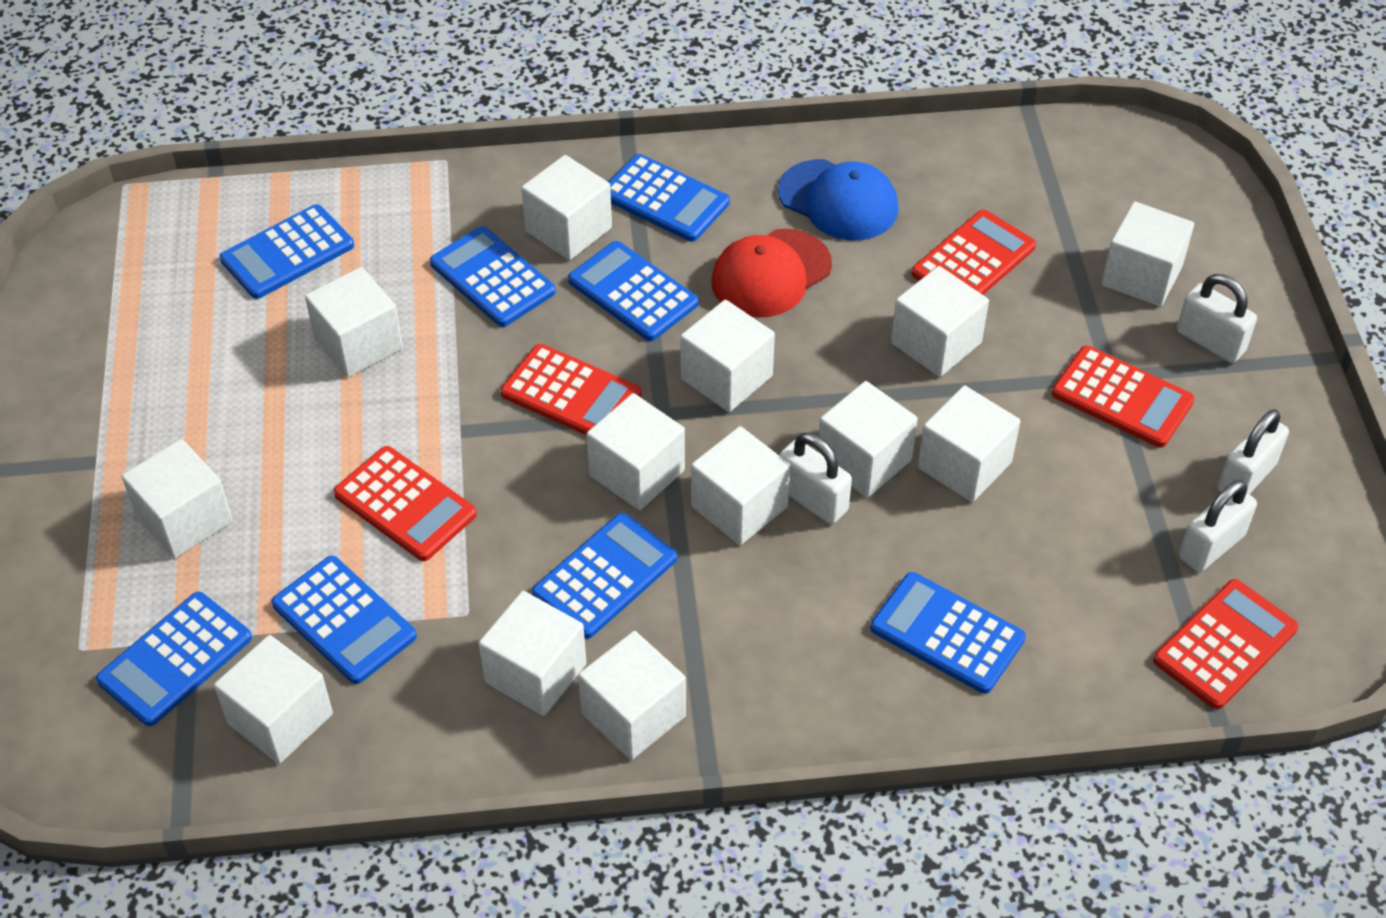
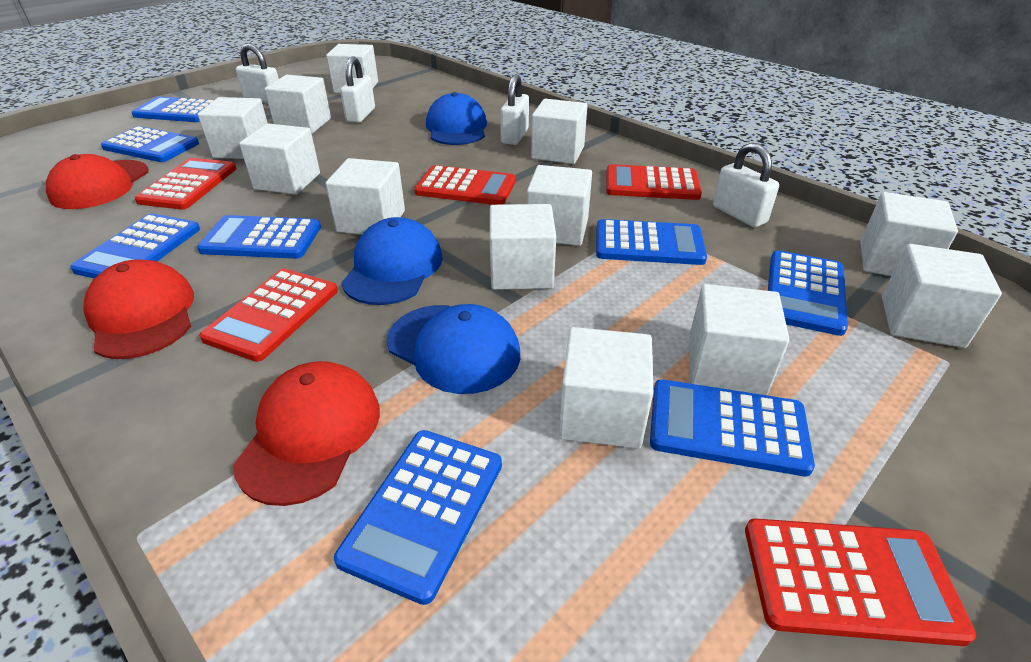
blue cap: [778,159,899,241] = 1 -> [341,217,443,305] [387,304,521,394] [426,92,487,145] = 3
red cap: [711,229,832,318] = 1 -> [46,154,149,209] [83,259,194,359] [233,361,380,506] = 3
white cube: [122,439,233,558] [214,635,333,764] [305,267,403,377] [479,591,586,716] [521,155,612,260] [578,631,686,760] [587,393,685,510] [680,300,775,412] [691,426,791,545] [817,381,918,498] [891,266,989,377] [918,386,1020,502] [1101,202,1194,306] = 13 -> [198,97,268,159] [239,123,320,195] [264,75,331,134] [325,158,405,235] [326,44,378,93] [490,204,556,290] [527,165,592,246] [531,99,587,164] [559,327,653,449] [689,284,790,395] [861,192,958,276] [882,244,1002,348] = 12

